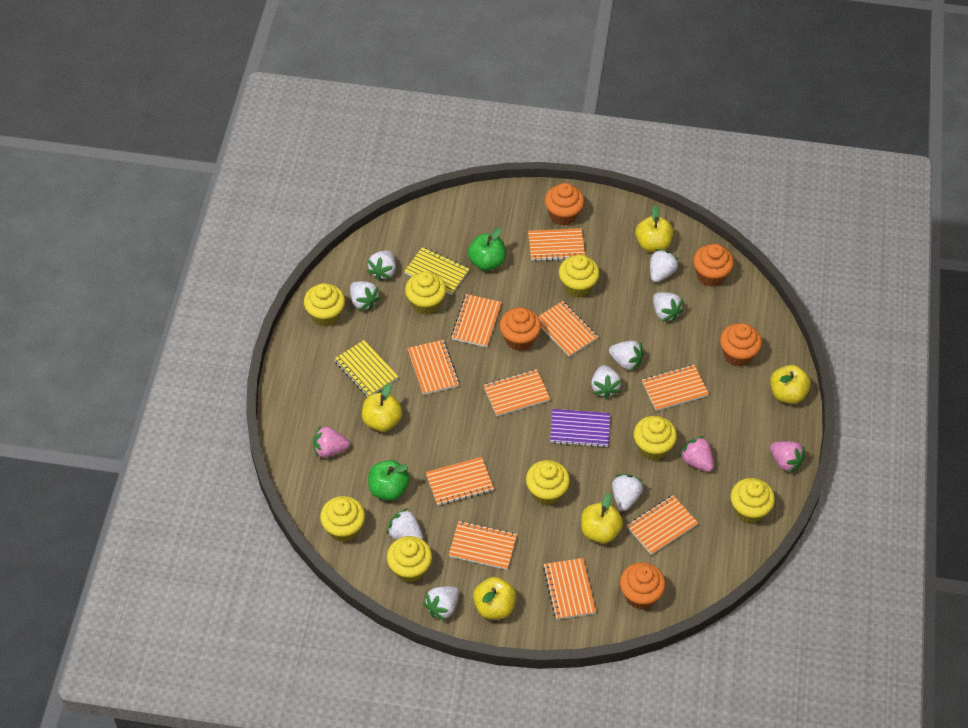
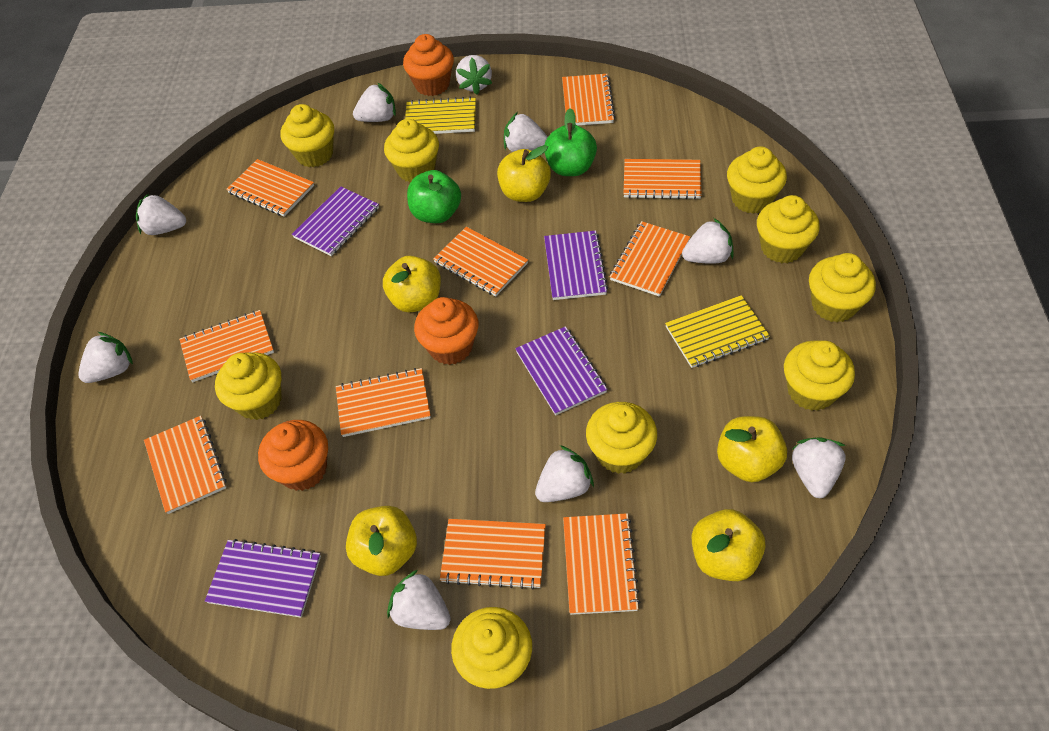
orange cupcake: [500,308,541,351] [545,183,584,225] [620,562,665,609] [693,244,734,286] [720,323,762,366] = 5 -> [258,420,328,491] [403,34,454,96] [414,297,479,365] = 3
pink strawberry: [313,425,350,458] [679,436,714,472] [770,441,805,473] = 3 -> none = 0
purple notebook: [550,409,610,448] = 1 -> [205,539,321,618] [292,186,379,256] [515,326,607,416] [544,230,608,300] = 4
yellow cupcake: [304,283,345,326] [320,496,365,542] [387,536,432,583] [405,272,446,315] [526,460,570,505] [559,255,600,298] [634,416,677,460] [731,478,775,524] = 8 -> [215,352,281,420] [281,104,334,167] [384,119,439,183] [451,607,532,689] [586,402,657,474] [727,147,787,214] [757,195,820,263] [784,340,855,411] [809,253,876,322] = 9

